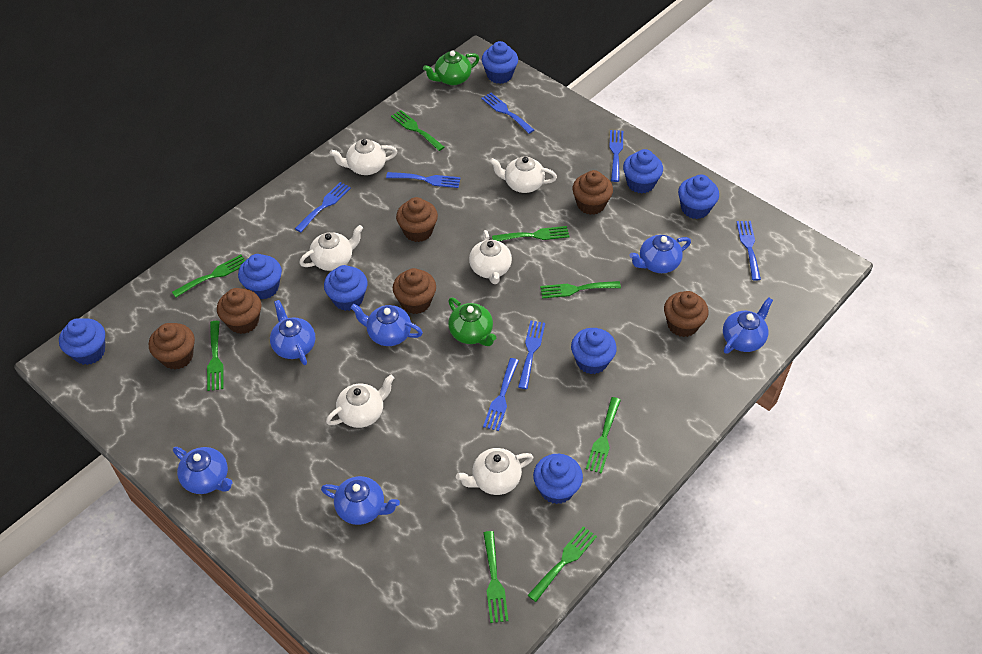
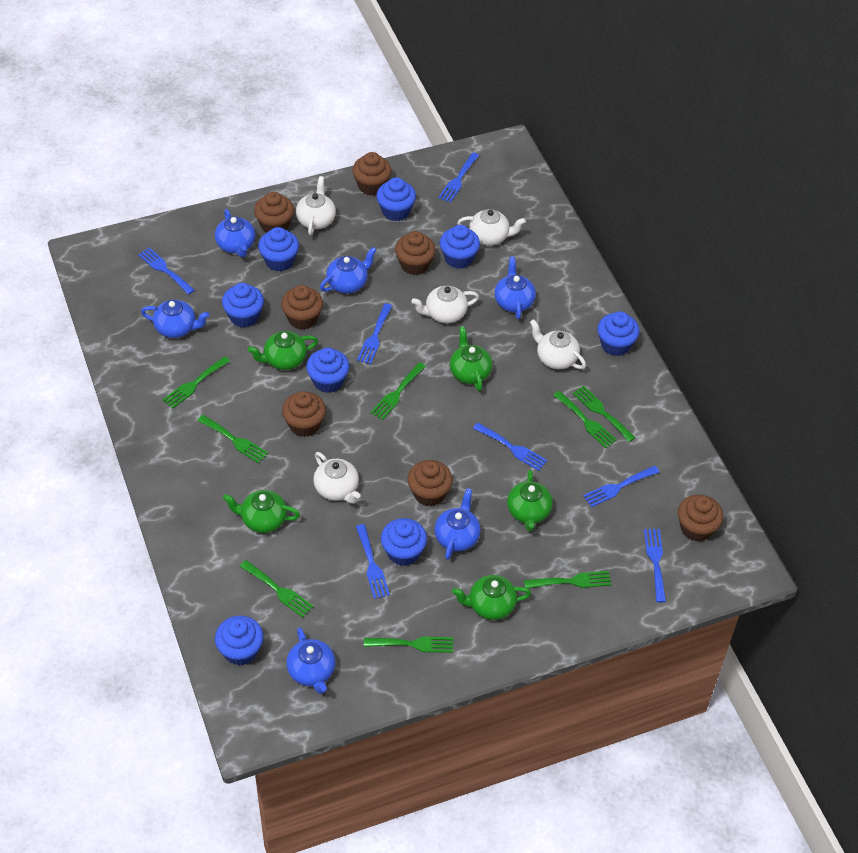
brown cupcake: [149,323,195,369] [217,288,261,334] [393,268,436,314] [396,197,438,242] [572,170,613,215] [664,291,709,337] = 6 -> [254,192,294,233] [281,285,323,330] [282,391,326,437] [352,152,392,195] [395,231,436,275] [407,460,453,506] [678,495,723,541] = 7
green teapot: [423,50,479,85] [448,297,496,346] = 2 -> [223,490,300,533] [248,331,318,370] [450,326,493,391] [452,575,531,620] [507,470,553,532] = 5
white teapot: [299,225,363,271] [326,375,394,428] [330,139,397,175] [456,448,533,495] [469,230,512,284] [490,156,557,193] = 6 -> [296,176,336,235] [313,452,360,504] [411,286,479,323] [457,209,526,246] [530,319,586,369] = 5

